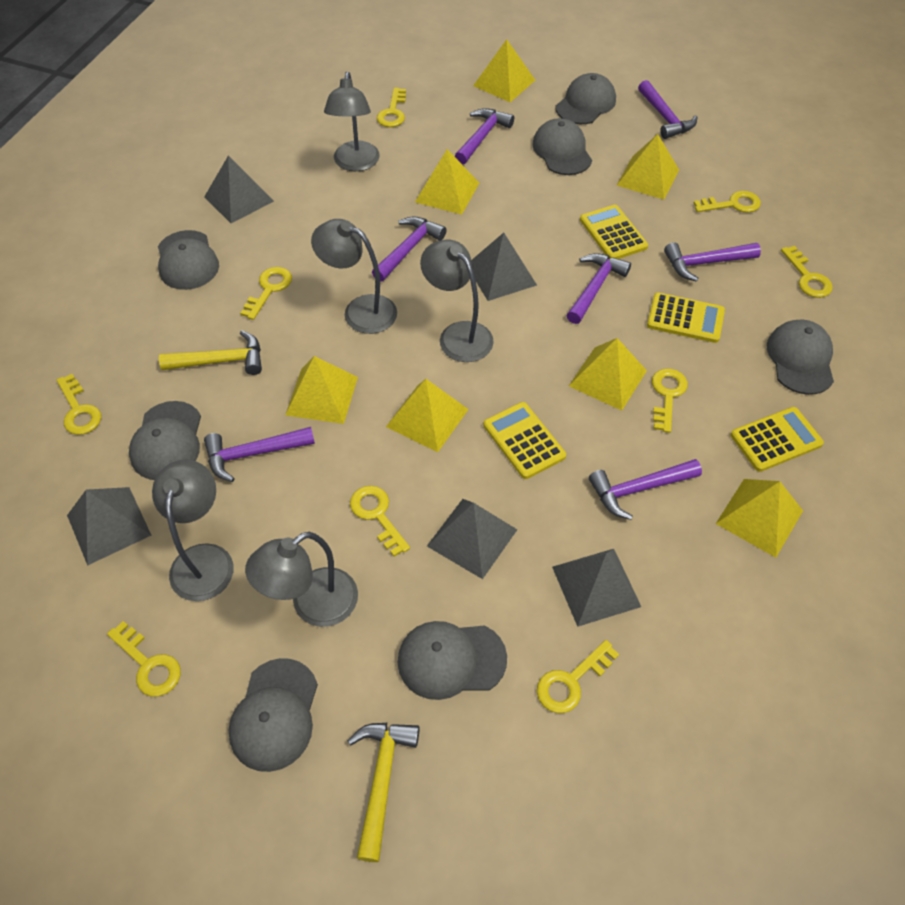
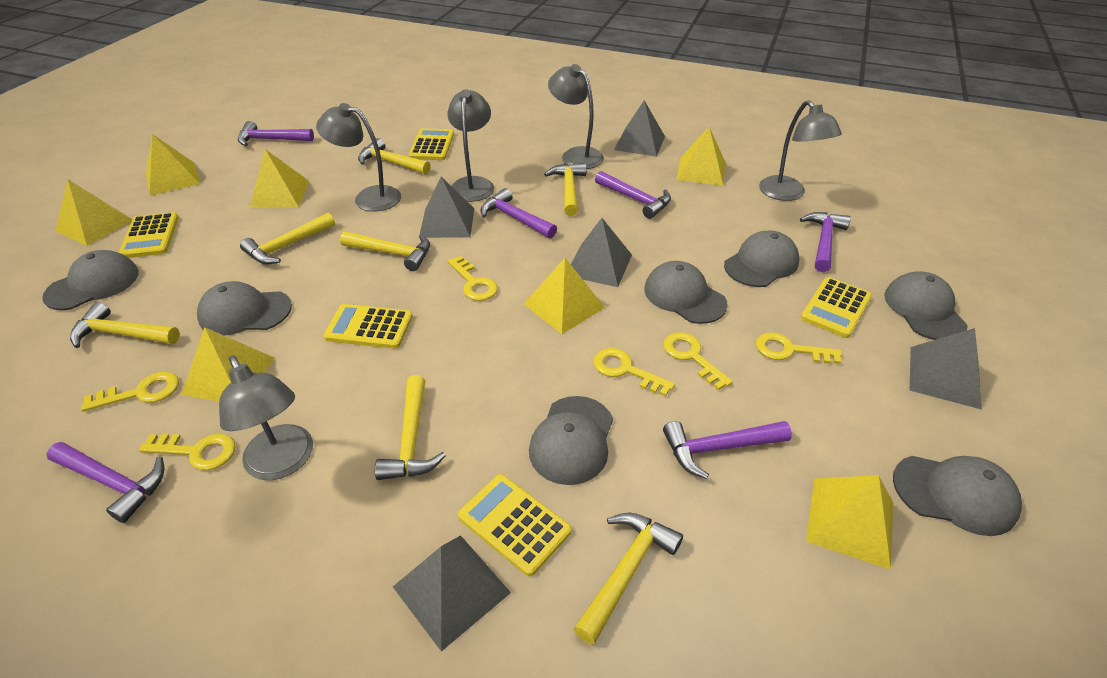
purple hammer: [204,427,315,482] [372,216,447,282] [455,108,514,165] [567,253,631,324] [589,459,702,520] [638,80,698,139] [664,242,761,282] = 7 -> [46,442,164,523] [238,121,314,146] [481,188,557,238] [595,171,671,219] [663,421,792,479] [800,212,851,272] = 6
yellow calculator: [483,402,566,479] [580,205,648,259] [647,293,725,343] [731,407,824,472] = 4 -> [118,212,179,258] [323,304,413,349] [409,128,454,160] [458,474,572,577] [801,277,872,338] = 5
yellow hammer: [159,330,262,375] [347,723,420,862] = 2 -> [70,302,180,348] [240,213,335,264] [340,232,430,271] [358,138,431,174] [375,375,446,480] [544,163,587,216] [574,512,683,645] = 7
yellow key: [57,374,101,435] [107,621,181,697] [240,267,292,320] [350,486,410,557] [377,88,406,127] [537,640,619,713] [652,369,688,433] [694,191,761,213] [781,246,833,298] = 9 -> [81,372,179,412] [138,434,236,471] [448,256,498,301] [594,348,675,397] [663,332,733,390] [756,332,842,364] = 6

